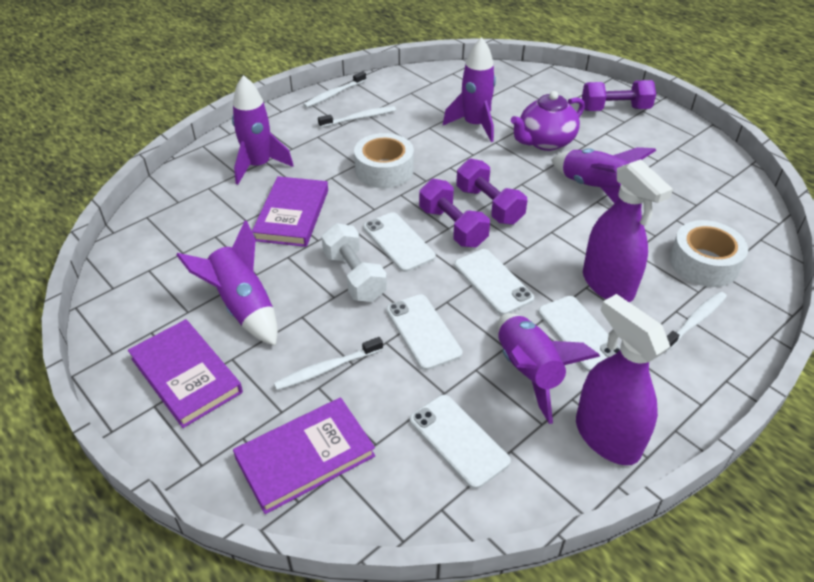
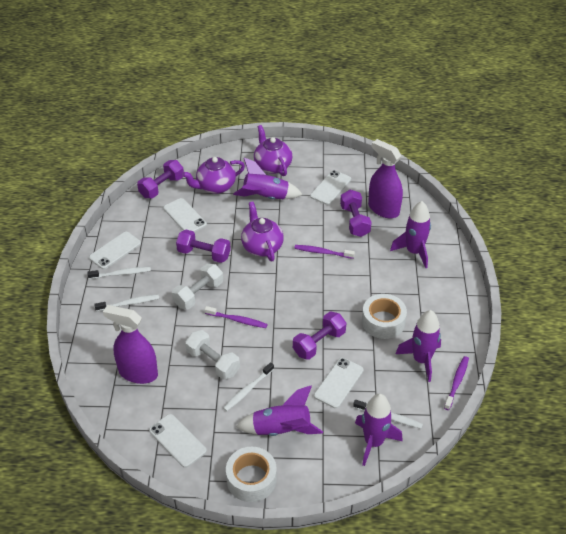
purple book: [128,319,243,428] [233,397,375,514] [252,176,328,247] = 3 -> none = 0
purple dumbbell: [419,179,490,247] [456,158,527,225] [582,80,656,111] = 3 -> [137,160,184,198] [176,230,231,263] [293,312,346,360] [340,190,372,237] = 4
purple teapot: [511,91,585,151] = 1 -> [182,157,245,194] [241,202,284,261] [254,125,293,176] = 3
purple toothbrush: none = 0 -> [205,306,268,328] [294,245,355,259] [444,356,469,410] = 3
white dumbbell: [321,223,387,302] = 1 -> [172,263,223,309] [185,330,240,380] = 2

